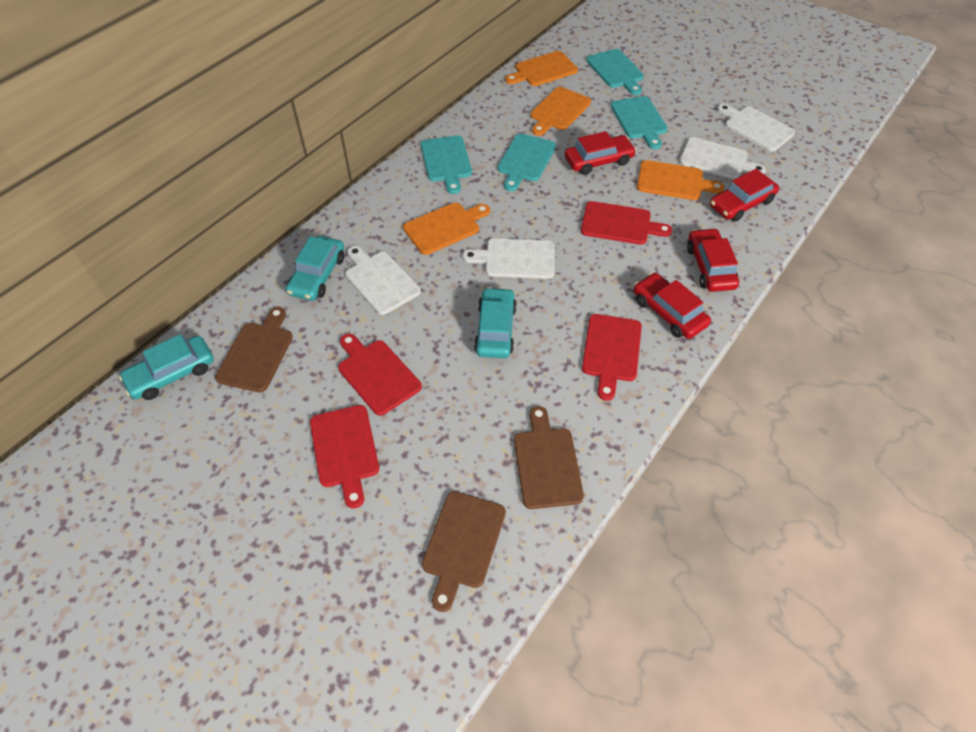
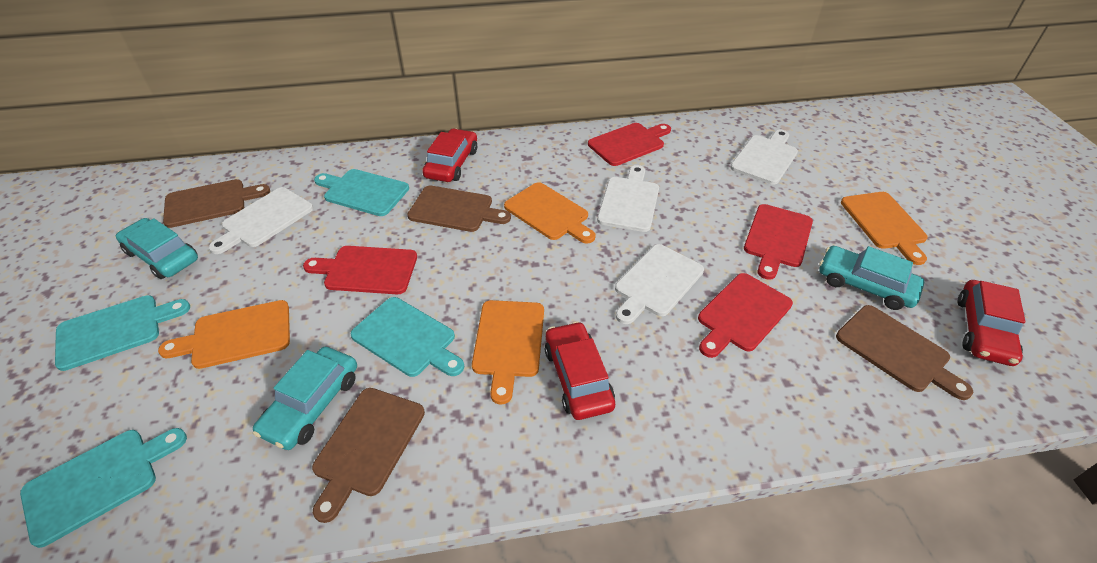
brown cutting board: [215,307,293,392] [422,491,506,612] [514,406,584,509] = 3 -> [163,179,270,228] [312,388,425,523] [407,186,511,232] [836,305,973,400] = 4
red car: [565,131,636,175] [634,273,711,339] [687,228,739,292] [710,169,779,222] = 4 -> [422,129,477,182] [545,321,615,420] [958,280,1025,366] = 3

